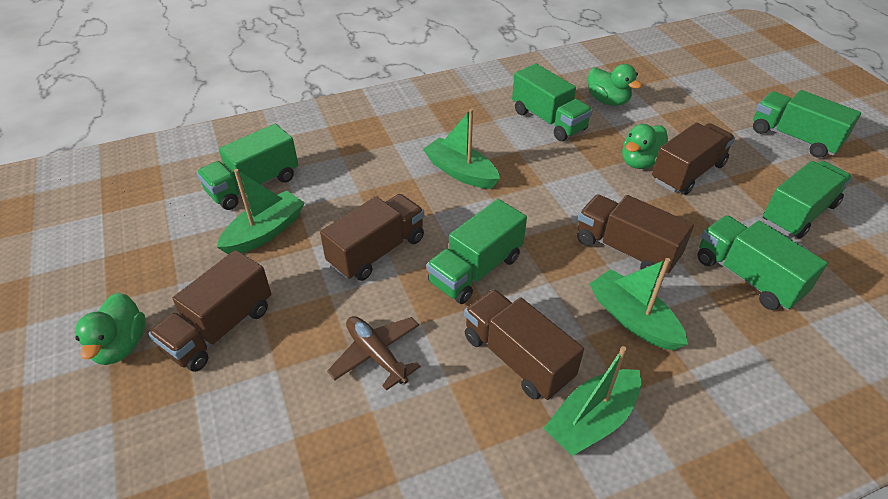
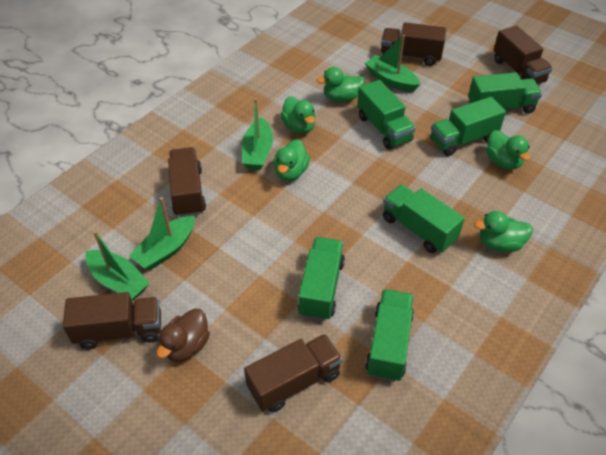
brown duck: none = 0 -> [157,308,210,362] = 1
brown plane: [327,316,421,391] = 1 -> none = 0
green duck: [75,292,146,365] [588,64,642,106] [622,124,668,169] = 3 -> [273,139,310,181] [280,97,315,134] [316,67,365,102] [474,211,533,252] [486,130,531,170] = 5

